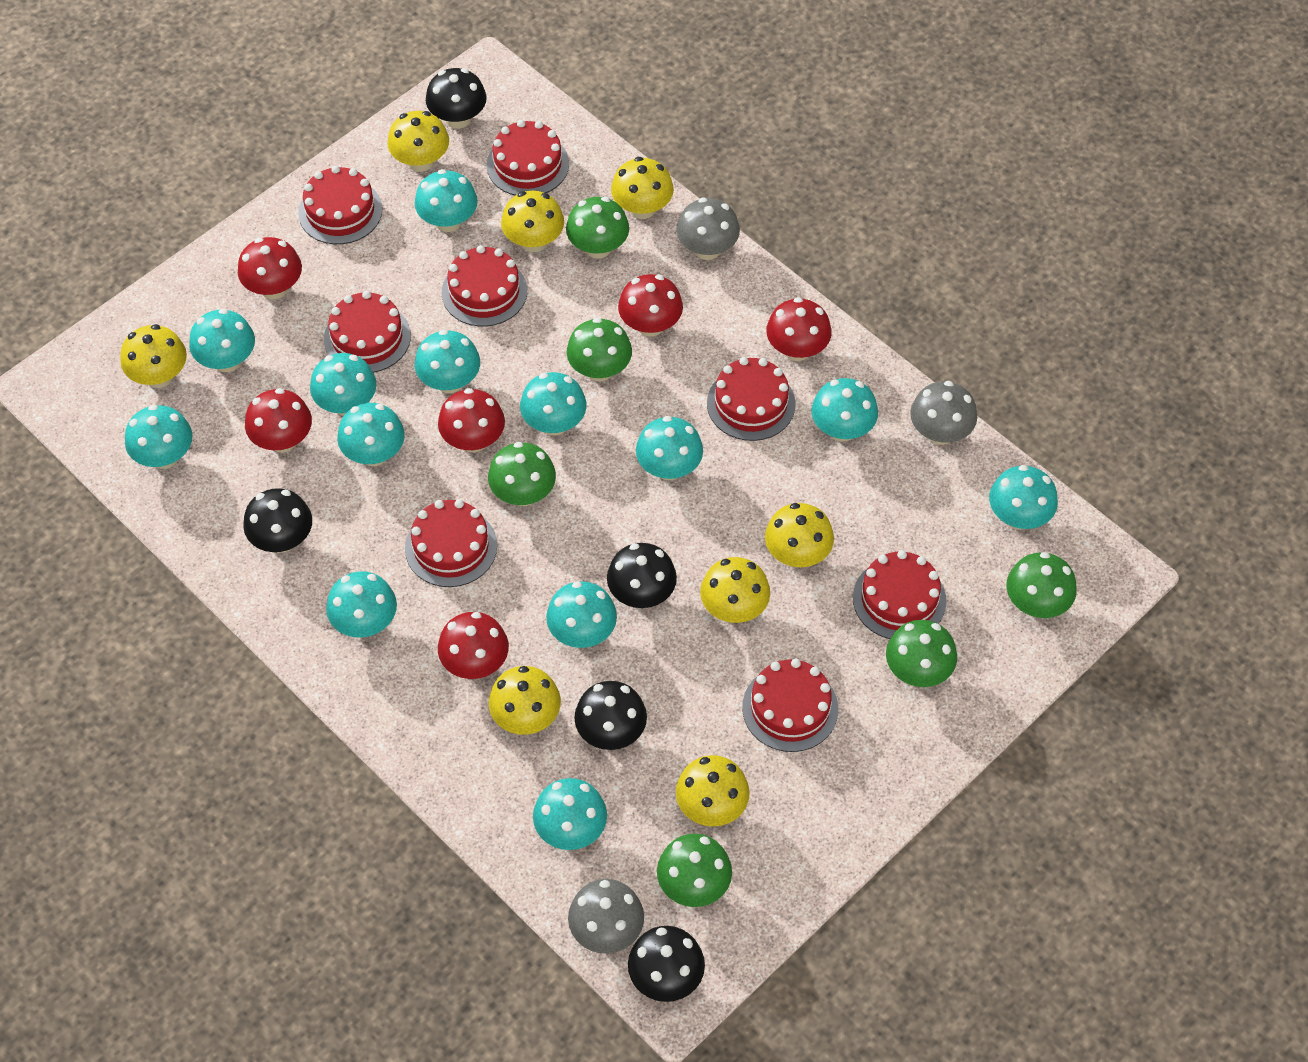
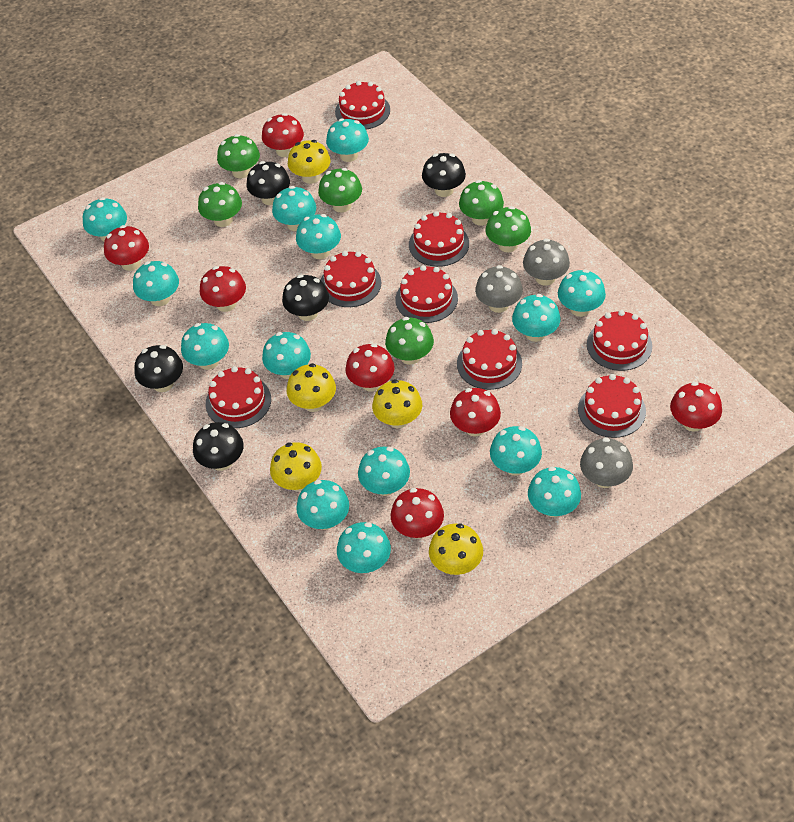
red mushroom: [238,237,302,299] [245,388,312,452] [438,388,505,453] [438,612,509,679] [618,274,683,337] [766,297,832,361] = 6 -> [104,225,149,271] [200,266,246,312] [262,113,304,157] [345,343,395,391] [391,488,444,538] [450,388,501,436] [670,382,722,432] = 7
turquoise mushroom: [125,405,193,469] [189,309,255,372] [310,353,376,416] [326,571,397,638] [337,403,405,466] [415,169,478,232] [415,329,480,393] [520,372,586,436] [533,778,607,850] [546,581,617,648] [636,416,703,480] [811,378,878,441] [989,465,1058,530] = 13 -> [83,197,127,241] [133,261,179,306] [181,323,229,370] [262,332,311,379] [272,186,316,231] [296,214,341,259] [296,480,349,530] [326,118,369,162] [337,522,391,573] [358,447,410,496] [490,426,542,476] [512,294,560,342] [528,467,581,517] [558,269,606,317] = 14
yellow mushroom: [120,324,187,388] [388,111,449,172] [489,666,561,735] [501,191,564,252] [611,157,674,219] [676,755,750,827] [700,557,770,623] [765,503,834,567] = 8 -> [270,442,322,492] [287,363,336,412] [288,140,331,184] [372,379,422,428] [429,524,483,575] = 5

